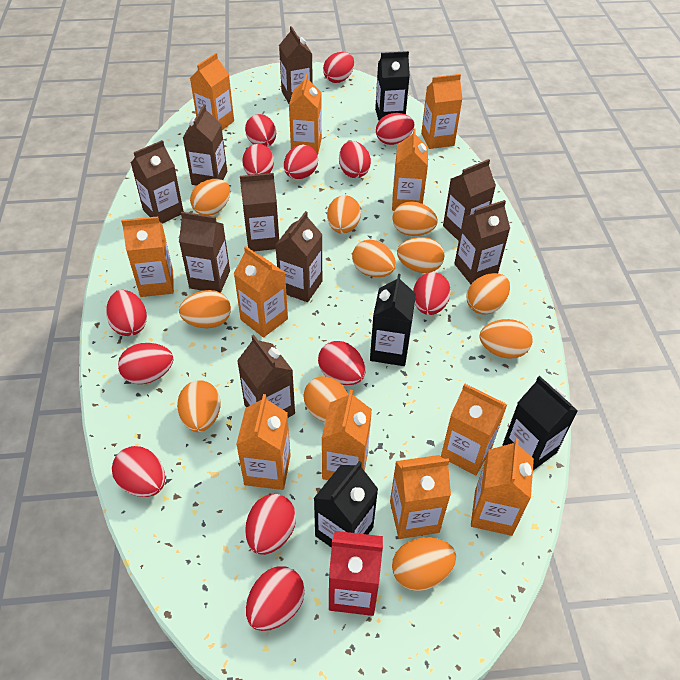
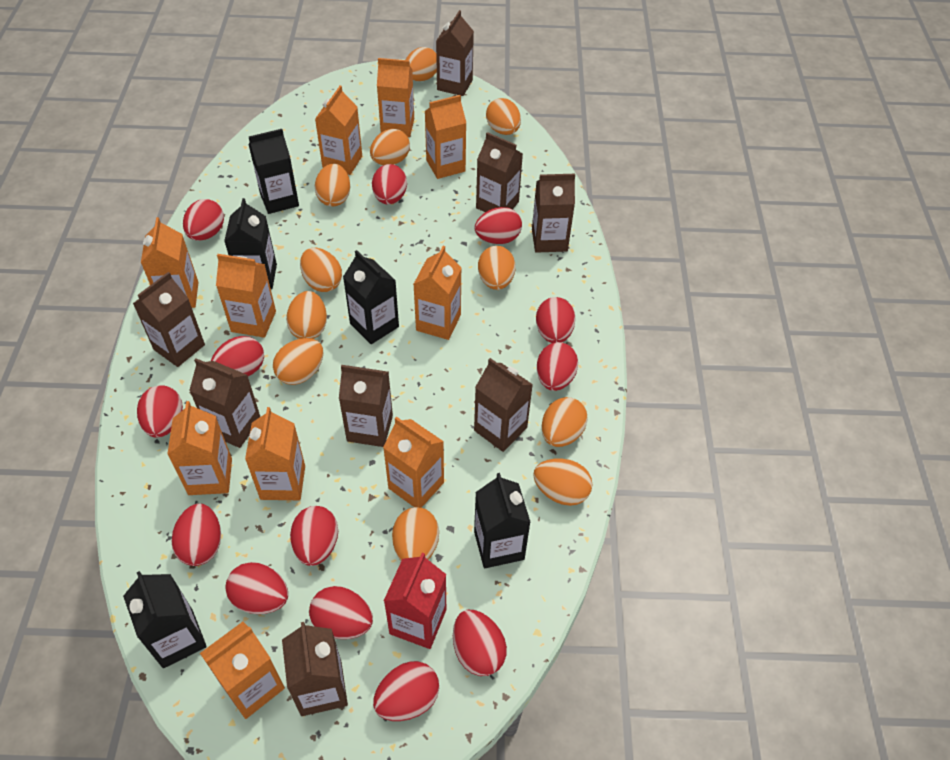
black carton: [314,461,378,548] [370,274,416,366] [375,51,410,120] [503,376,578,470] = 4 -> [123,571,207,668] [224,198,277,289] [249,129,299,214] [343,250,399,344] [474,473,531,568] = 5
brown carton: [131,140,184,224] [179,212,230,293] [183,105,227,186] [237,335,295,418] [240,173,279,251] [275,211,322,302] [279,26,313,104] [443,159,496,241] [454,200,510,284] = 9 -> [133,272,205,367] [189,358,260,448] [282,622,348,716] [339,365,393,447] [436,10,474,96] [474,358,533,452] [476,132,523,212] [532,174,575,253] = 8
orange carton: [121,217,174,297] [190,53,234,130] [234,246,288,338] [236,394,291,490] [289,74,322,155] [321,390,372,480] [390,455,451,539] [392,128,428,211] [421,74,462,149] [441,384,507,476] [471,439,534,536] = 11 -> [141,217,198,308] [167,401,232,495] [200,622,285,719] [216,254,276,338] [245,407,305,500] [315,85,362,175] [377,58,414,137] [383,417,444,508] [413,246,462,340] [425,95,466,179] = 10

